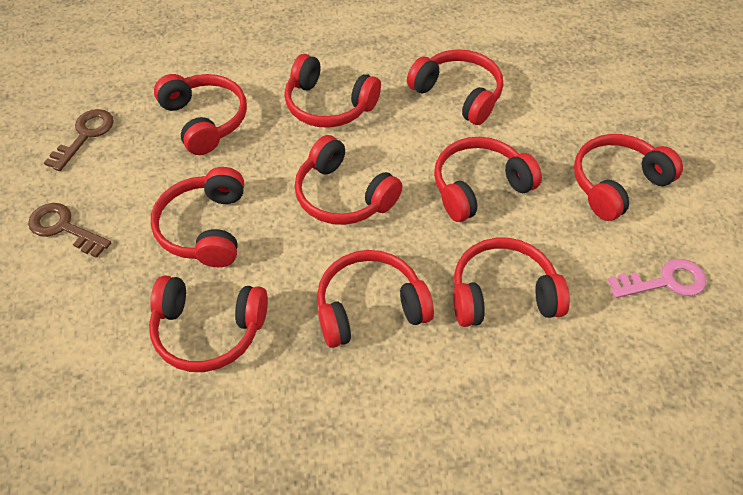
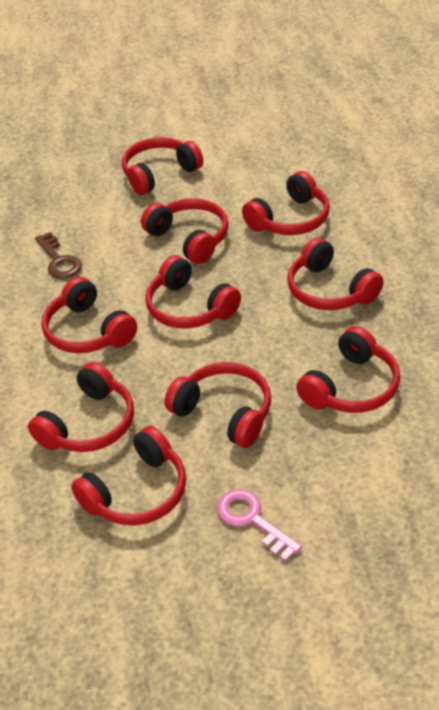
brown key: [28,203,111,258] [44,109,114,171] = 2 -> [35,232,82,279] = 1

